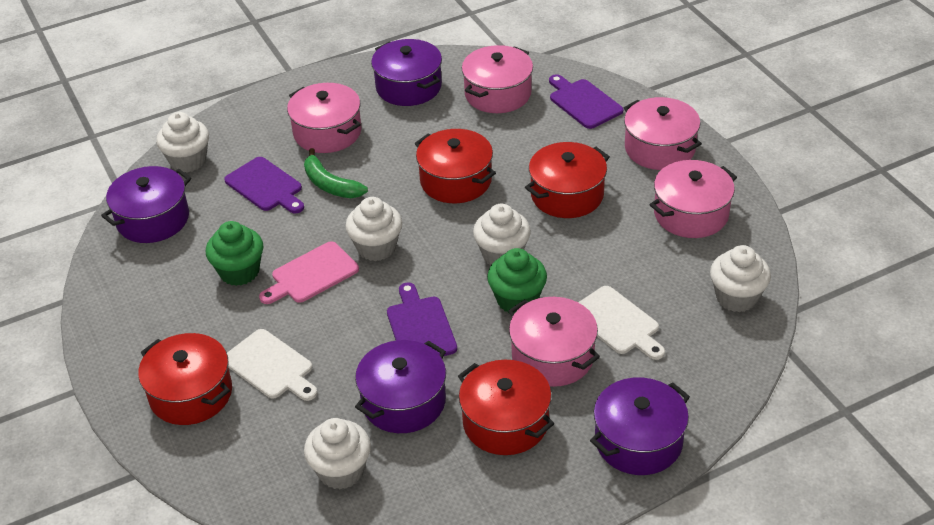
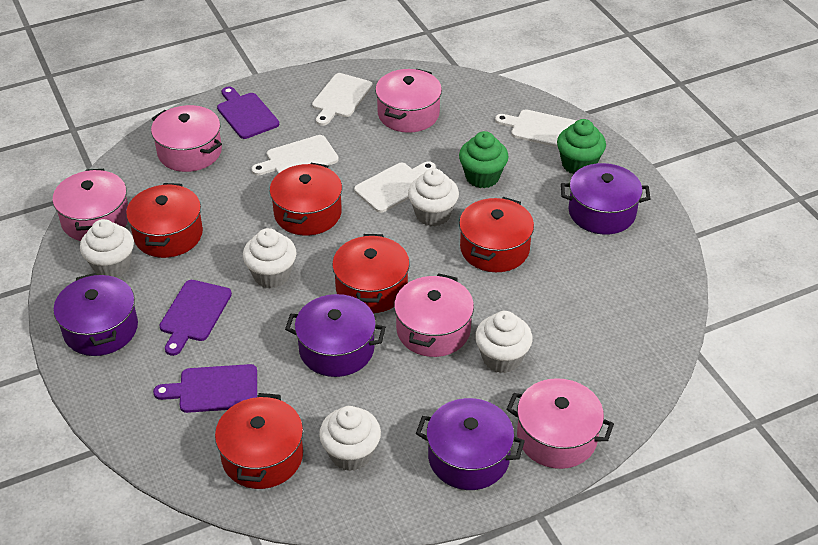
green banana: [304,148,368,198] = 1 -> none = 0
pink cutting board: [259,241,359,304] = 1 -> none = 0
red pot: [138,333,232,425] [415,129,496,203] [458,360,554,455] [525,142,610,218] = 4 -> [126,183,203,258] [215,393,303,489] [270,163,342,236] [332,234,410,313] [459,197,534,272] = 5
white cutting board: [227,329,317,401] [578,286,665,360] = 2 -> [251,135,339,176] [312,73,373,126] [354,161,436,213] [495,109,576,147] = 4

